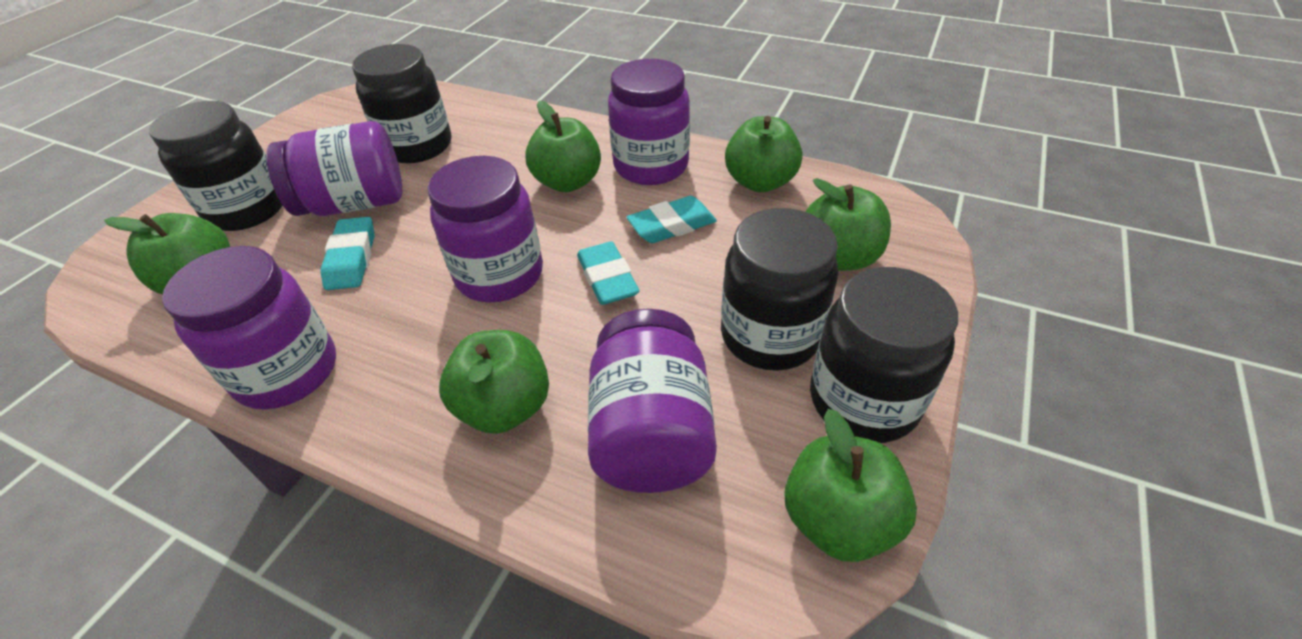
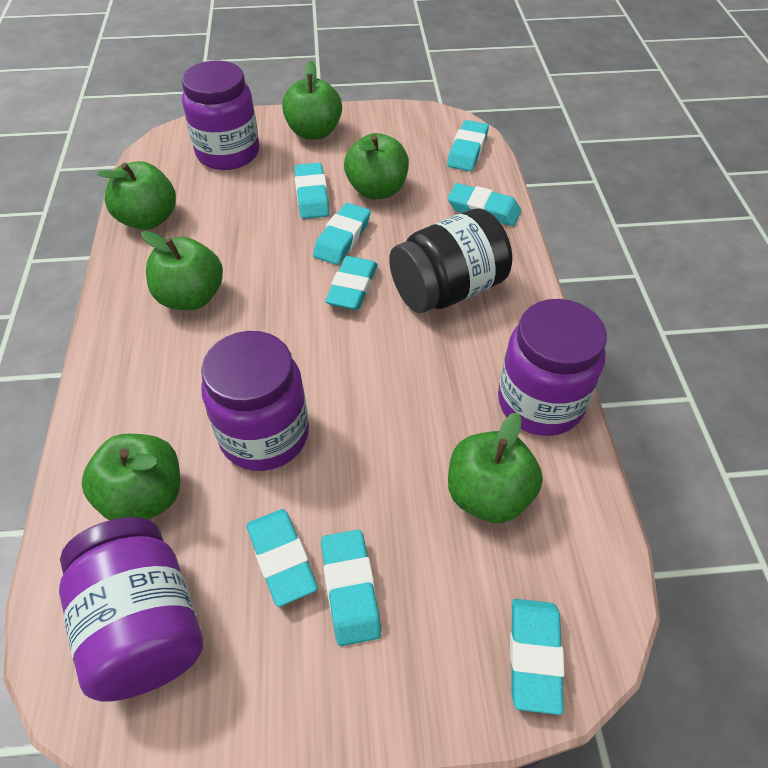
black jar: [149,101,283,231] [352,44,451,163] [721,208,838,371] [810,267,958,443] = 4 -> [389,208,512,313] = 1
purple jar: [162,246,336,410] [266,121,402,216] [427,156,543,302] [588,309,717,493] [608,59,690,185] = 5 -> [59,517,203,702] [181,61,260,170] [201,331,309,471] [498,299,607,436] = 4
turquoise eraser: [320,217,375,290] [577,241,639,305] [627,196,717,243] = 3 -> [247,509,318,607] [294,163,329,219] [313,203,371,265] [321,530,381,646] [325,256,378,310] [447,120,489,171] [447,183,521,226] [510,599,565,715] = 8

